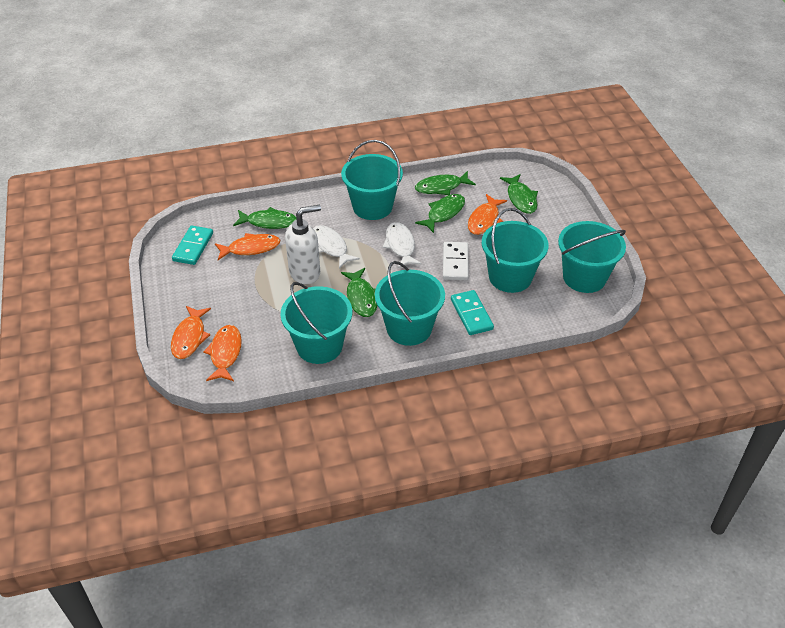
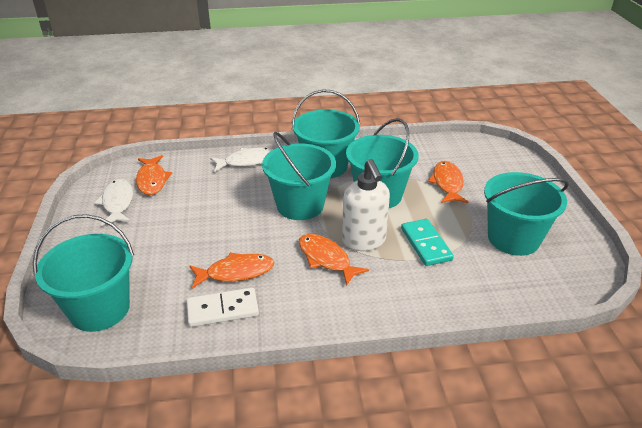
green fish: [233,207,297,229] [341,268,377,317] [415,171,476,195] [415,194,465,233] [500,174,538,214] = 5 -> none = 0
turquoise domino: [172,226,213,265] [451,290,494,335] = 2 -> [401,219,454,266] = 1

